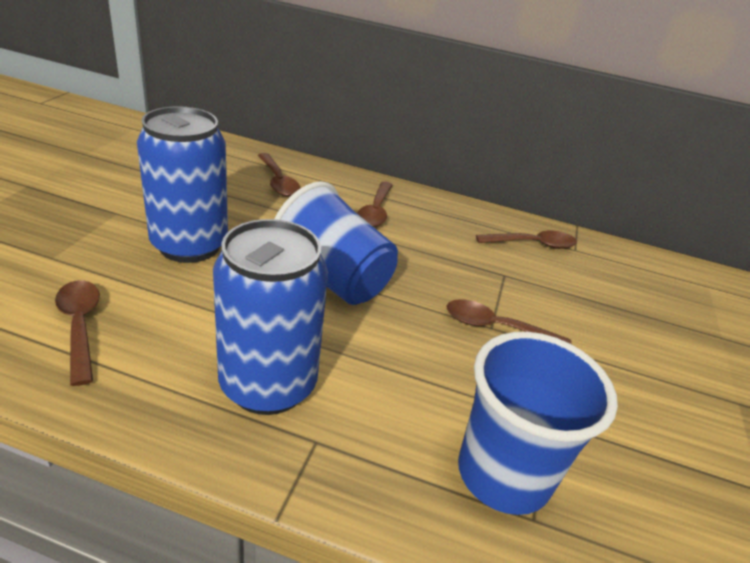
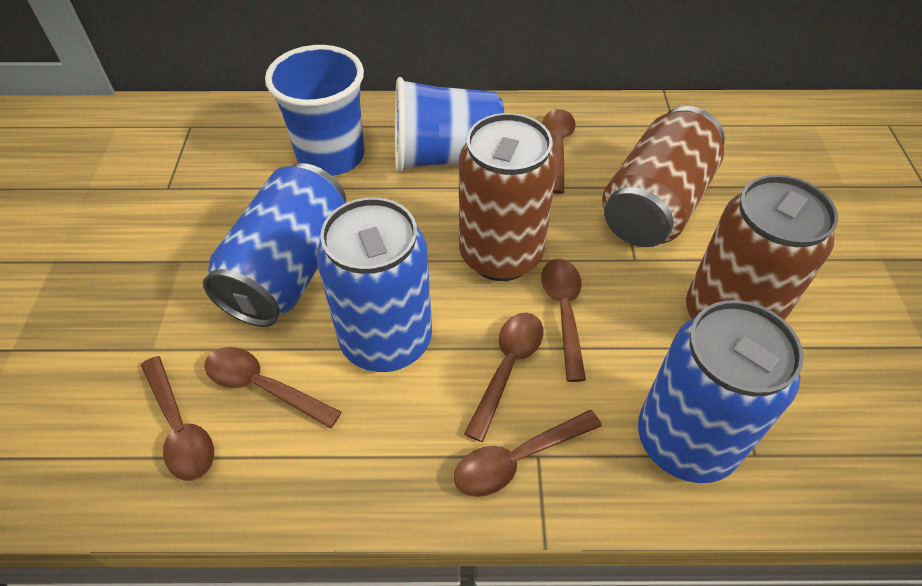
blue can: [137,106,228,263] [213,219,328,415] = 2 -> [203,163,346,327] [316,197,432,372] [638,300,804,483] = 3
brown can: none = 0 -> [459,113,557,281] [602,106,725,247] [686,175,838,320] = 3
brown spoon: [55,280,100,386] [258,153,300,196] [357,182,393,227] [447,299,571,344] [476,230,577,249] = 5 -> [141,356,214,481] [204,347,342,429] [454,410,602,497] [464,312,543,442] [541,259,586,382] [543,109,576,194] = 6

